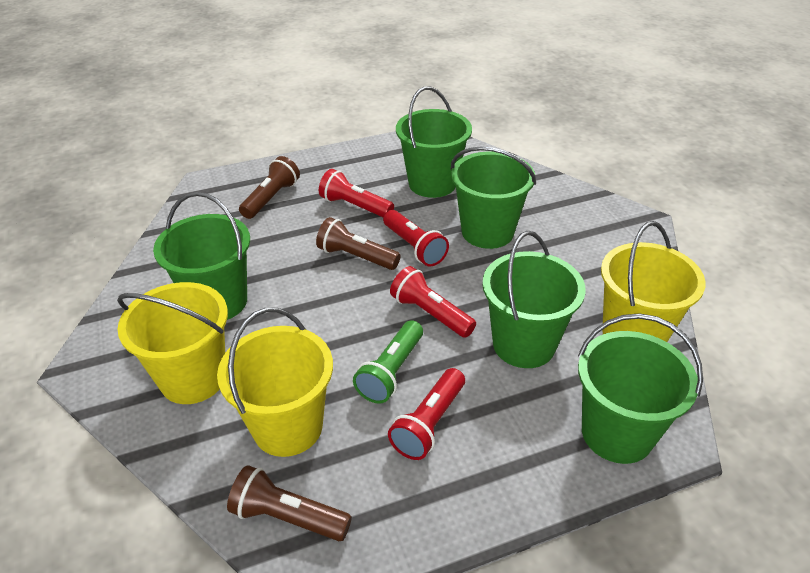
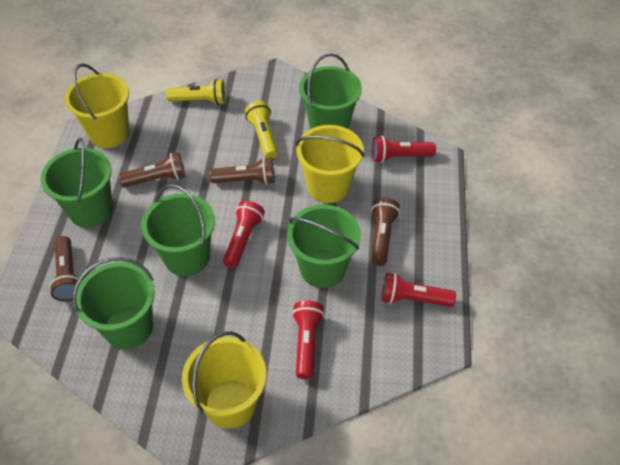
brown flashlight: [227,465,352,541] [239,156,300,219] [316,217,401,270] = 3 -> [49,236,82,302] [118,152,186,188] [210,157,275,185] [371,198,400,266] = 4
green flashlight: [353,320,423,404] = 1 -> none = 0
yellow flashlight: none = 0 -> [166,79,226,105] [245,101,278,159] = 2

